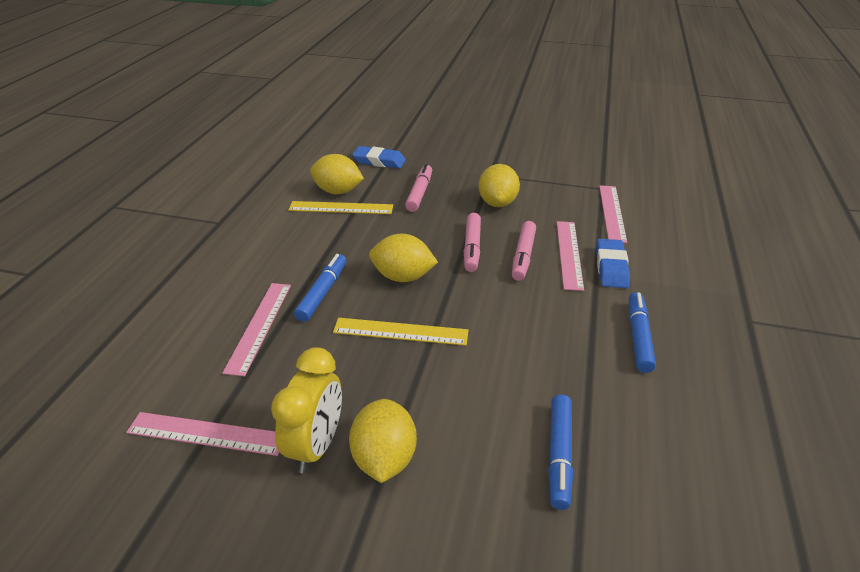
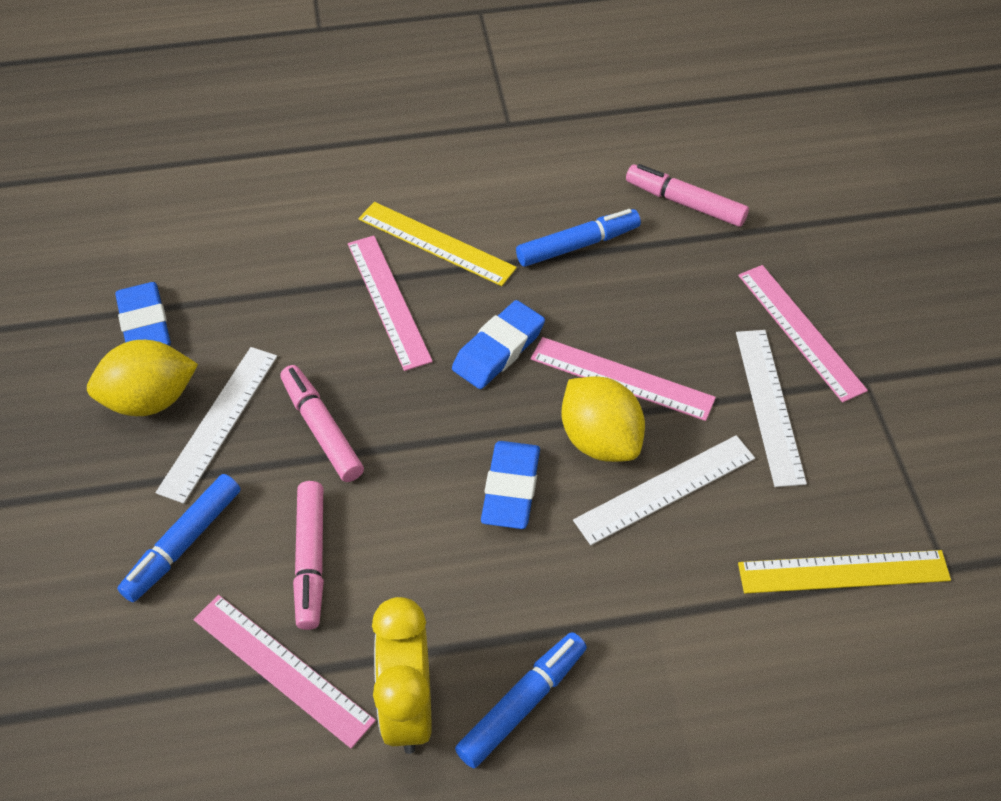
blue eraser: [352,146,406,169] [596,239,630,288] = 2 -> [115,282,171,346] [452,300,545,389] [481,441,540,529] = 3
white ruler: none = 0 -> [156,347,277,504] [573,435,755,545] [736,330,807,487] = 3
yellow lemon: [310,154,364,194] [349,399,417,483] [369,234,438,282] [479,164,520,207] = 4 -> [87,340,198,416] [562,376,645,462] = 2

